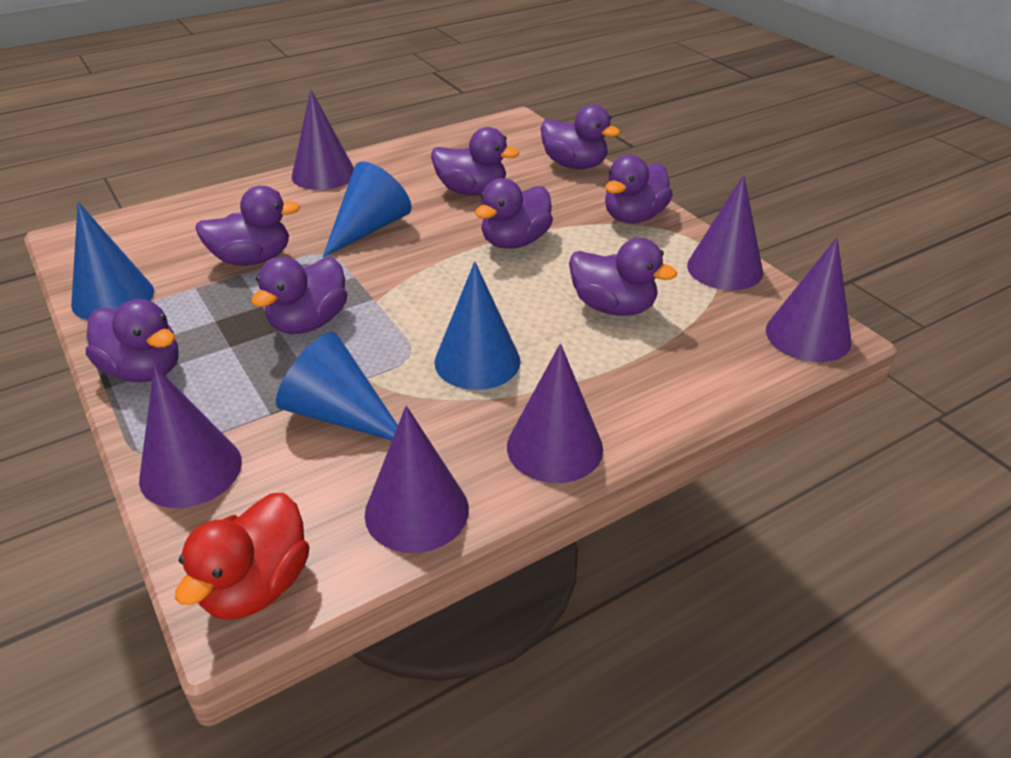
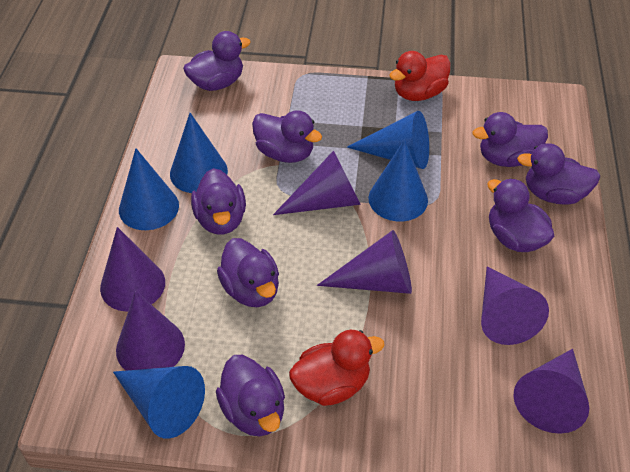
blue cone: [71,202,154,320] [276,332,398,440] [323,162,412,257] [435,261,521,390] = 4 -> [113,366,205,439] [119,148,179,230] [170,113,228,193] [347,111,429,169] [369,139,428,222] = 5
red duck: [175,493,309,620] = 1 -> [289,330,385,406] [389,51,451,101] = 2

